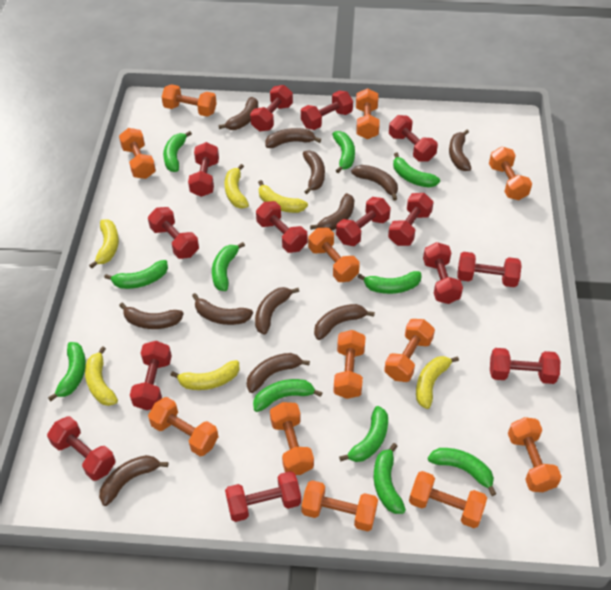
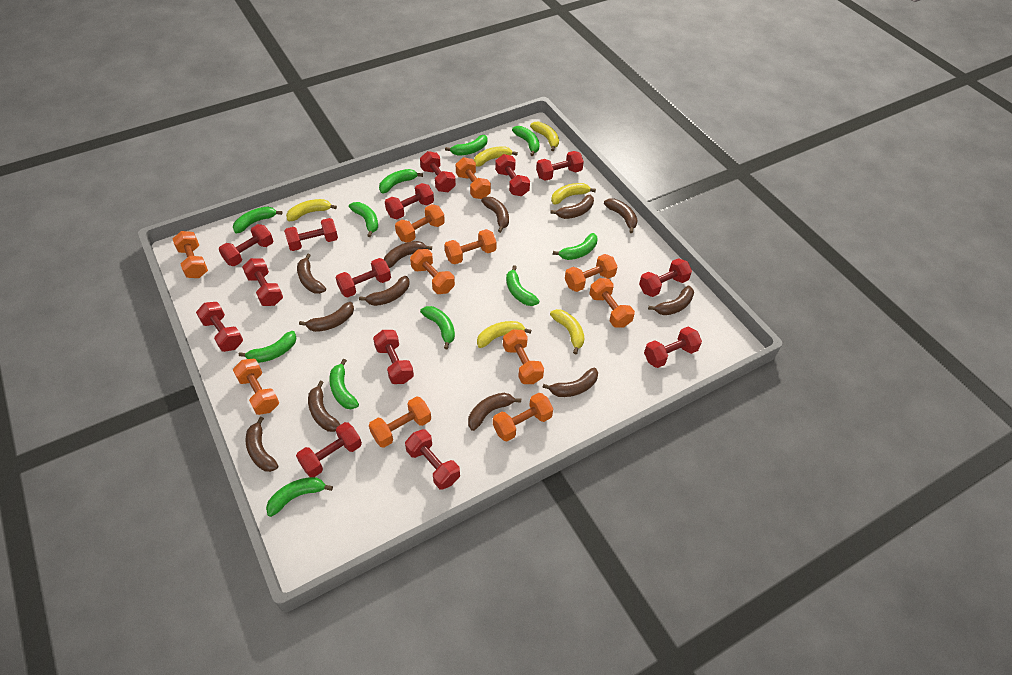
orange dumbbell: [119,128,156,179] [148,397,218,456] [162,84,217,117] [270,402,314,475] [301,480,378,531] [308,228,360,282] [333,330,366,399] [356,88,380,139] [384,319,435,382] [409,471,487,528] [489,147,532,200] [508,417,562,492] = 12 -> [173,231,208,278] [233,359,279,415] [369,396,431,448] [395,204,445,243] [410,249,455,294] [444,229,497,264] [456,157,491,199] [493,393,553,441] [503,329,544,384] [565,254,618,292] [590,278,635,328] = 11

